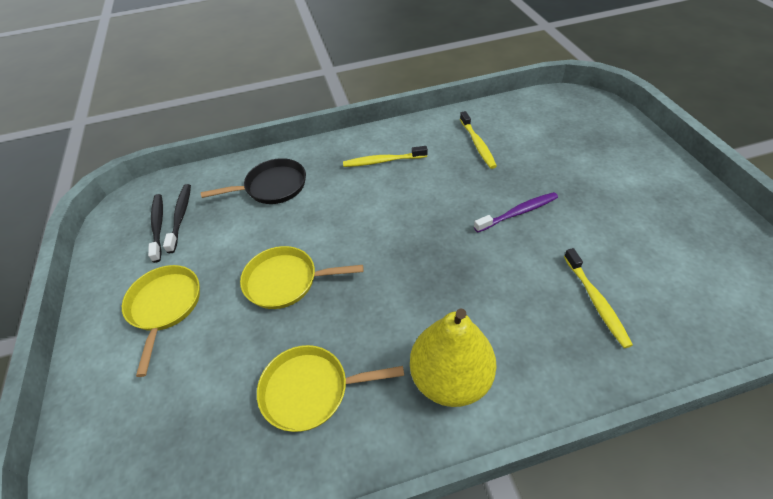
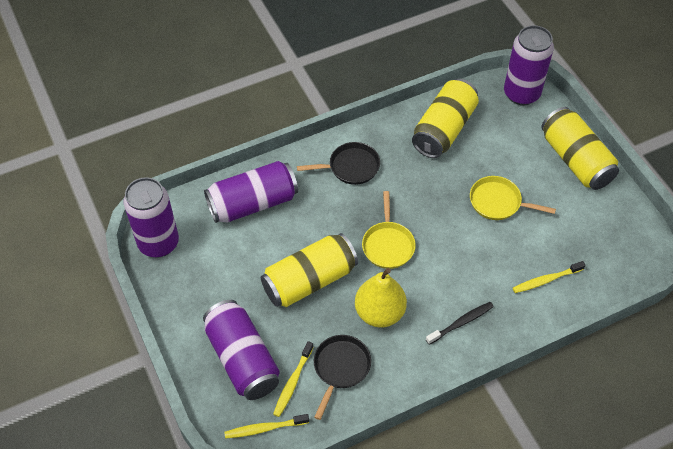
black pan: [201,158,306,204] = 1 -> [297,142,380,185] [314,335,371,420] = 2
black toothbrush: [148,194,163,263] [163,184,191,253] = 2 -> [426,302,494,345] = 1
purple can: none = 0 -> [124,177,179,258] [203,300,280,400] [204,161,298,223] [504,25,554,105] = 4
purple toothbrush: [474,192,558,233] = 1 -> none = 0
yellow can: none = 0 -> [261,233,358,307] [412,78,479,158] [541,107,619,190] = 3
yellow pan: [122,265,200,377] [240,246,364,309] [257,345,404,432] = 3 -> [362,191,416,269] [470,176,556,220] = 2

